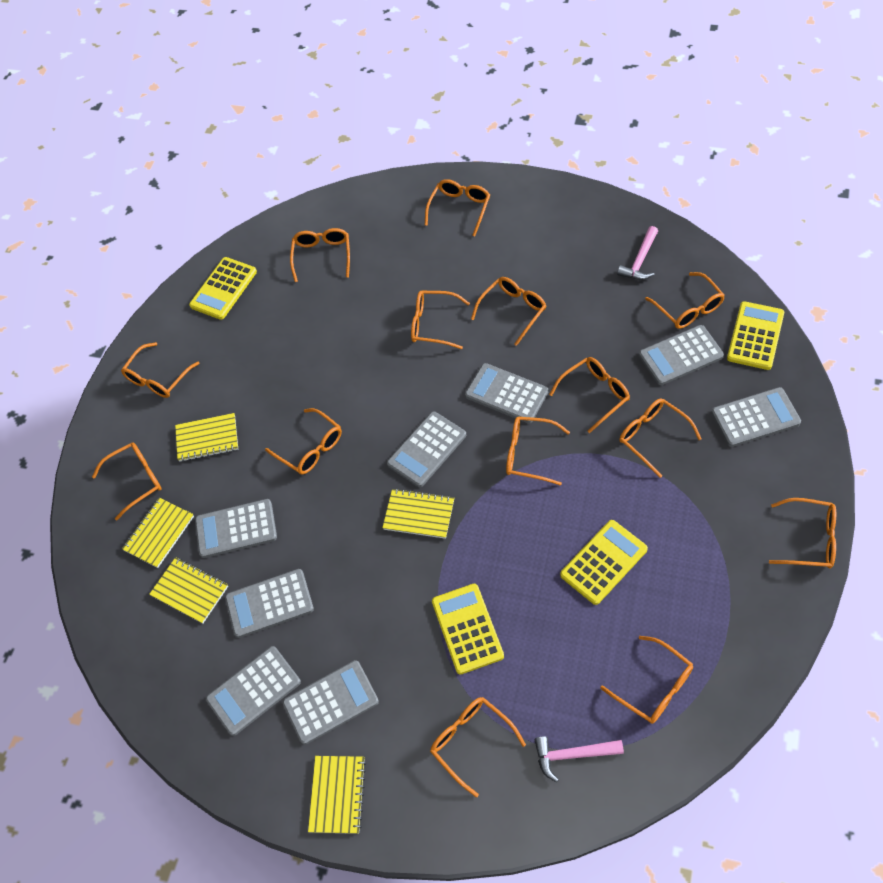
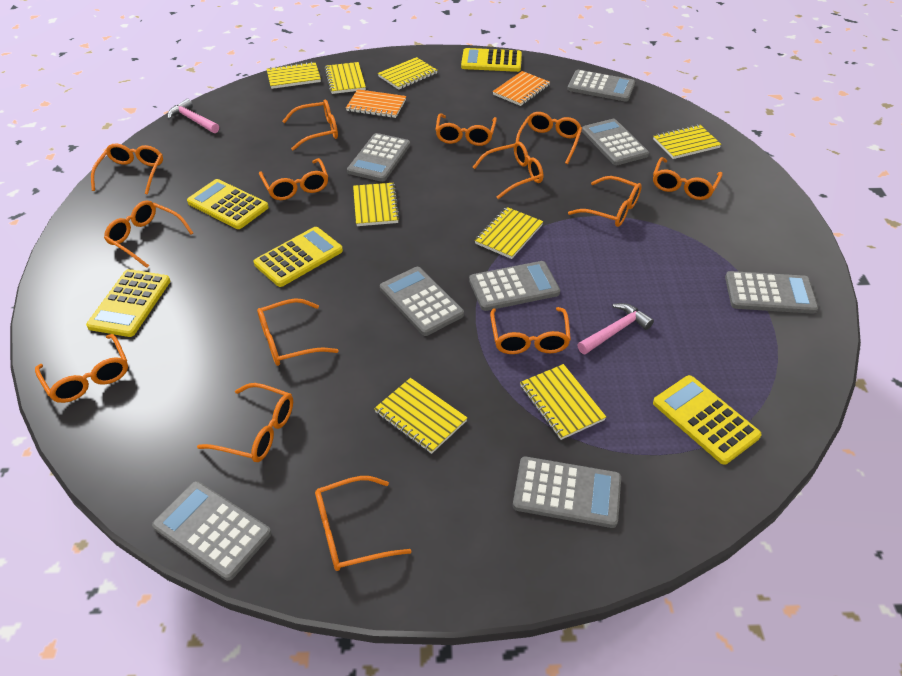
orange notebook: none = 0 -> [346,89,406,118] [493,71,550,106] = 2
yellow calculator: [189,257,257,320] [432,584,504,675] [560,520,648,605] [727,301,784,370] = 4 -> [86,269,170,337] [187,179,269,229] [254,227,343,287] [461,48,522,72] [653,375,761,465] = 5
yellow notebook: [122,498,194,568] [149,557,228,624] [175,413,238,462] [308,756,366,834] [382,488,454,539] = 5 -> [267,62,321,89] [324,62,366,94] [353,183,400,226] [374,378,468,454] [378,57,438,90] [474,207,543,259] [520,364,606,440] [653,124,722,159] = 8

